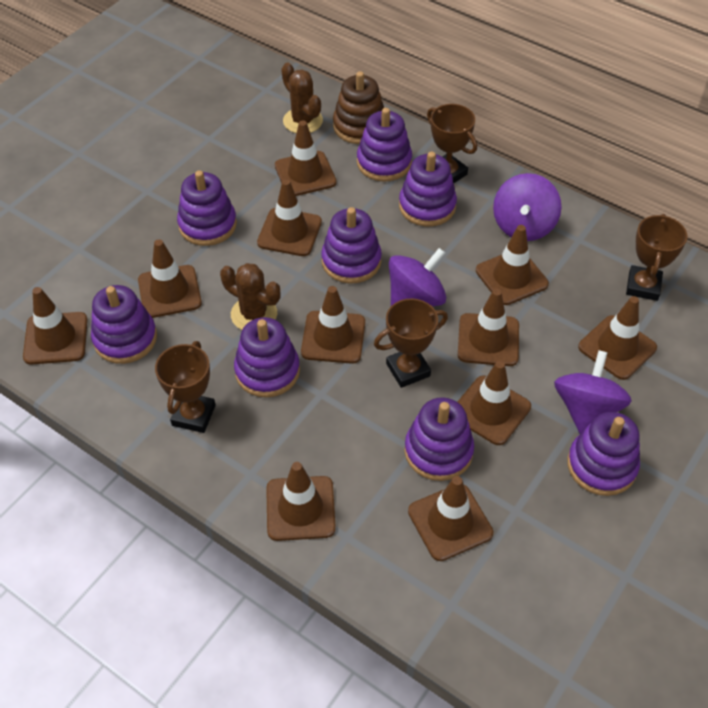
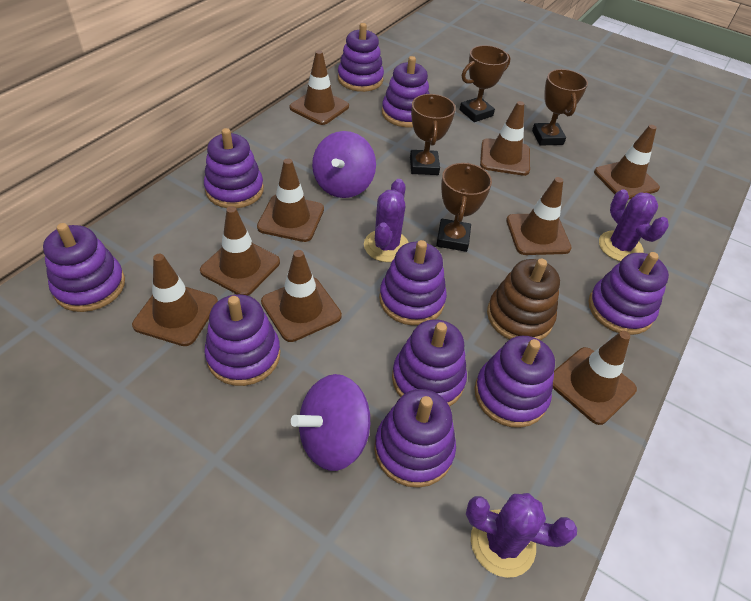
brown cactus: [220,263,280,330] [281,63,323,133] = 2 -> none = 0
brown traffic cone: [23,287,88,365] [138,239,202,318] [257,179,322,256] [266,462,336,541] [275,120,337,196] [301,286,365,364] [408,476,493,561] [458,289,519,366] [458,361,531,445] [476,225,549,305] [578,296,657,380] = 11 -> [132,254,218,346] [200,206,280,296] [257,158,324,242] [261,250,342,342] [289,50,349,125] [480,101,530,176] [506,177,572,255] [553,331,637,425] [594,125,660,200] = 9
purple cactus: none = 0 -> [364,179,409,262] [466,493,577,578] [599,189,669,262] = 3
purple spinning top: [389,248,446,306] [493,173,562,241] [554,350,631,434] = 3 -> [291,374,371,471] [312,131,376,198] = 2
purple stacking toy: [91,285,157,364] [177,170,237,246] [234,317,300,398] [321,207,382,284] [357,108,412,182] [399,152,457,226] [404,397,474,481] [567,412,640,496] = 8 -> [43,223,125,312] [204,128,264,209] [204,294,280,386] [338,23,384,92] [374,389,456,488] [379,240,447,326] [382,56,430,127] [392,319,467,406] [474,336,555,428] [589,252,669,335] = 10

